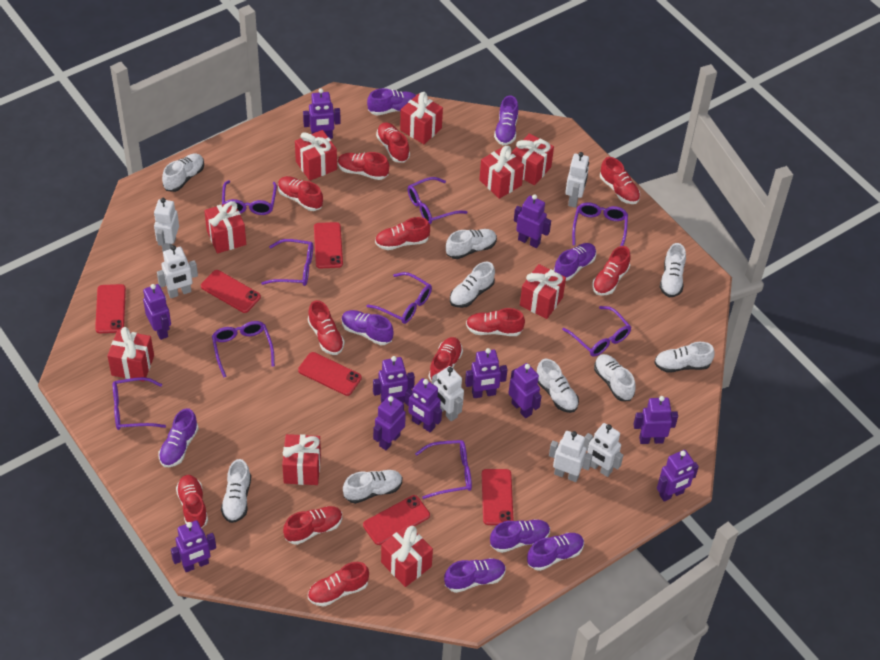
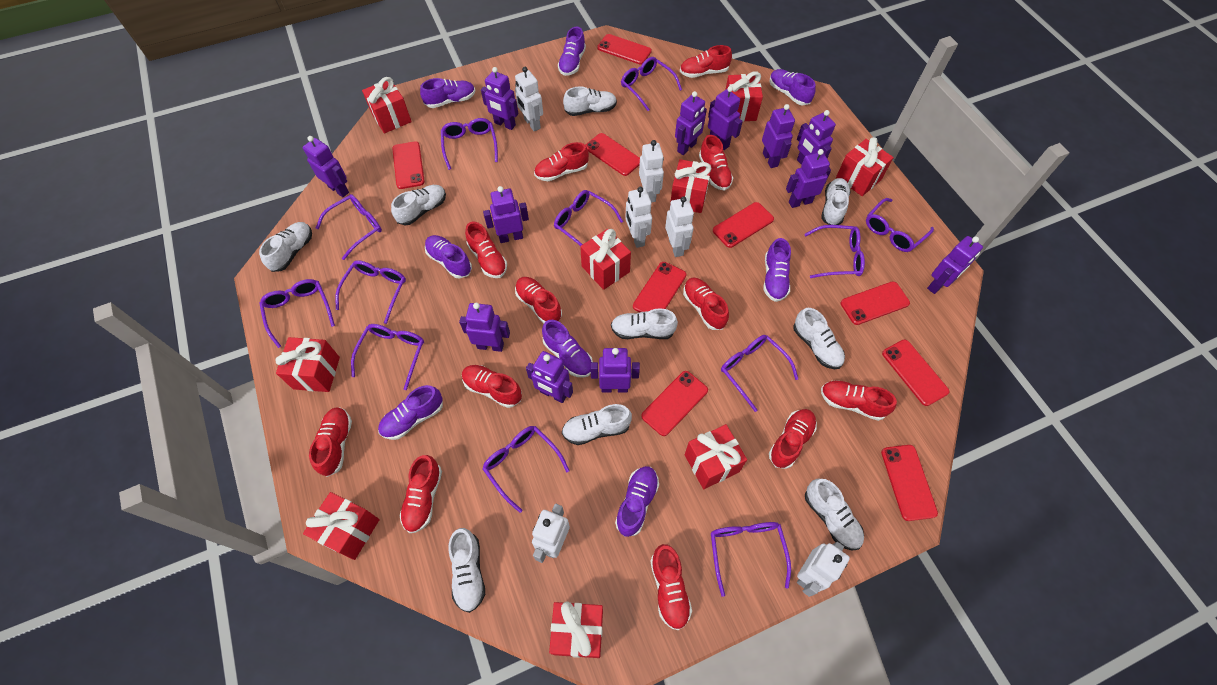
purple glasses: [113,377,166,430] [212,321,275,377] [222,180,277,215] [261,239,313,286] [366,272,432,324] [407,177,467,224] [415,440,472,499] [562,306,631,356] [572,202,628,246] = 9 -> [259,279,335,348] [316,194,382,260] [335,260,406,324] [351,324,424,390] [441,118,498,170] [482,426,570,513] [554,190,623,246] [621,57,682,111] [711,522,791,597] [721,335,798,412] [805,225,865,278] [866,198,934,252] = 12
purple robot: [143,284,171,340] [171,520,216,572] [303,88,340,139] [373,356,415,403] [373,395,406,450] [405,378,442,432] [465,348,507,398] [509,363,542,418] [514,194,551,248] [633,396,678,444] [657,450,699,502] = 11 -> [303,136,349,197] [459,303,510,352] [481,67,518,130] [483,186,529,243] [526,351,573,403] [590,348,640,392] [675,91,707,155] [708,86,743,150] [762,104,795,168] [786,149,831,208] [797,110,836,165] [927,236,983,294] = 12
red phone: [95,284,126,333] [201,270,261,313] [298,352,362,396] [314,222,343,269] [363,495,430,545] [482,469,513,525] = 6 -> [392,141,425,189] [586,133,640,176] [597,34,652,65] [633,262,686,313] [641,371,708,436] [713,202,774,248] [841,281,910,325] [881,445,938,521] [882,340,950,406] = 9

